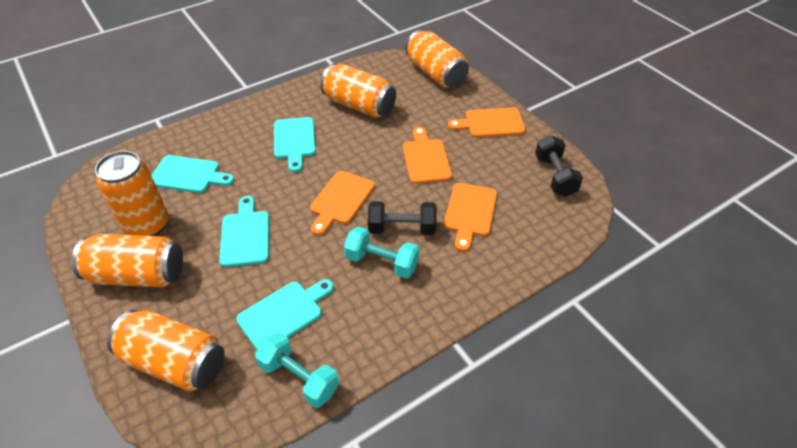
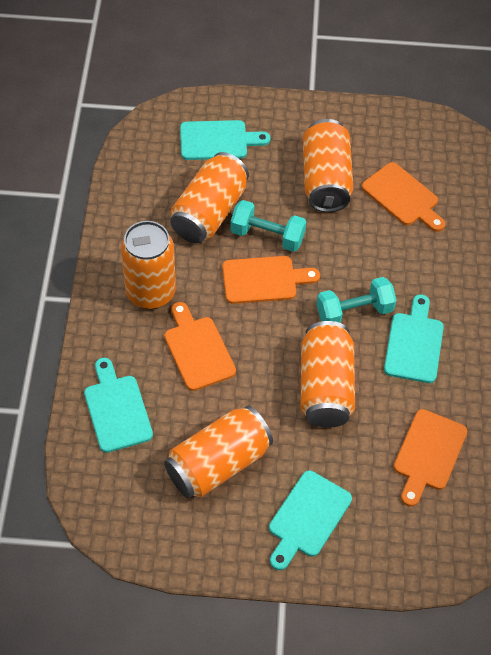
black dumbbell: [368,201,437,235] [535,135,583,197] = 2 -> none = 0

